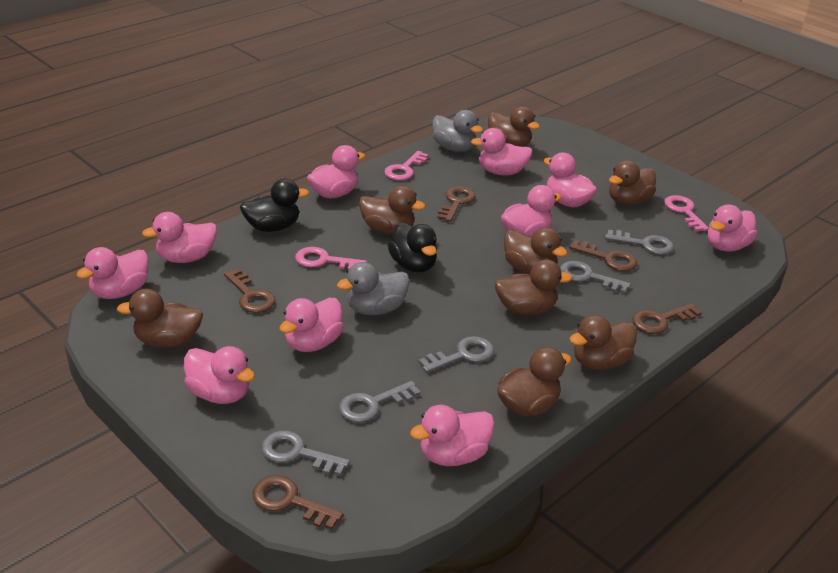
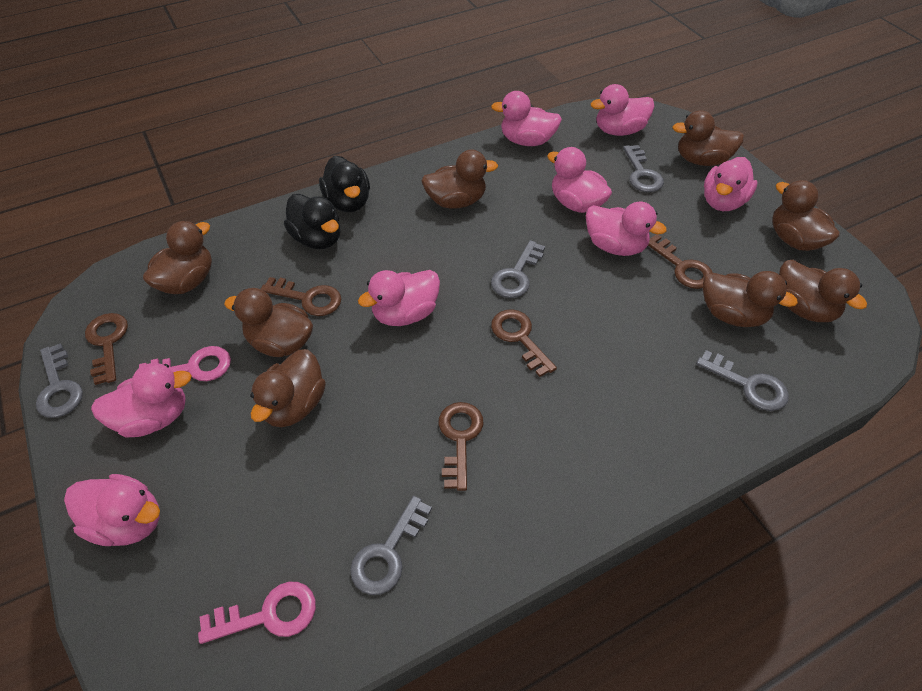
grey duck: [337,262,410,315] [432,110,483,152] = 2 -> none = 0
pink duck: [76,247,149,299] [142,212,217,263] [184,346,255,404] [279,298,344,352] [307,145,365,198] [410,405,495,466] [471,128,533,175] [501,185,561,236] [543,153,597,208] [708,204,757,251] = 10 -> [64,474,160,546] [91,363,192,438] [358,270,440,326] [491,91,562,146] [547,147,612,213] [586,202,667,256] [591,84,655,136] [704,157,758,211] = 8
pink key: [295,247,367,270] [384,151,429,180] [664,195,709,232] = 3 -> [139,346,231,381] [198,582,316,644] = 2

